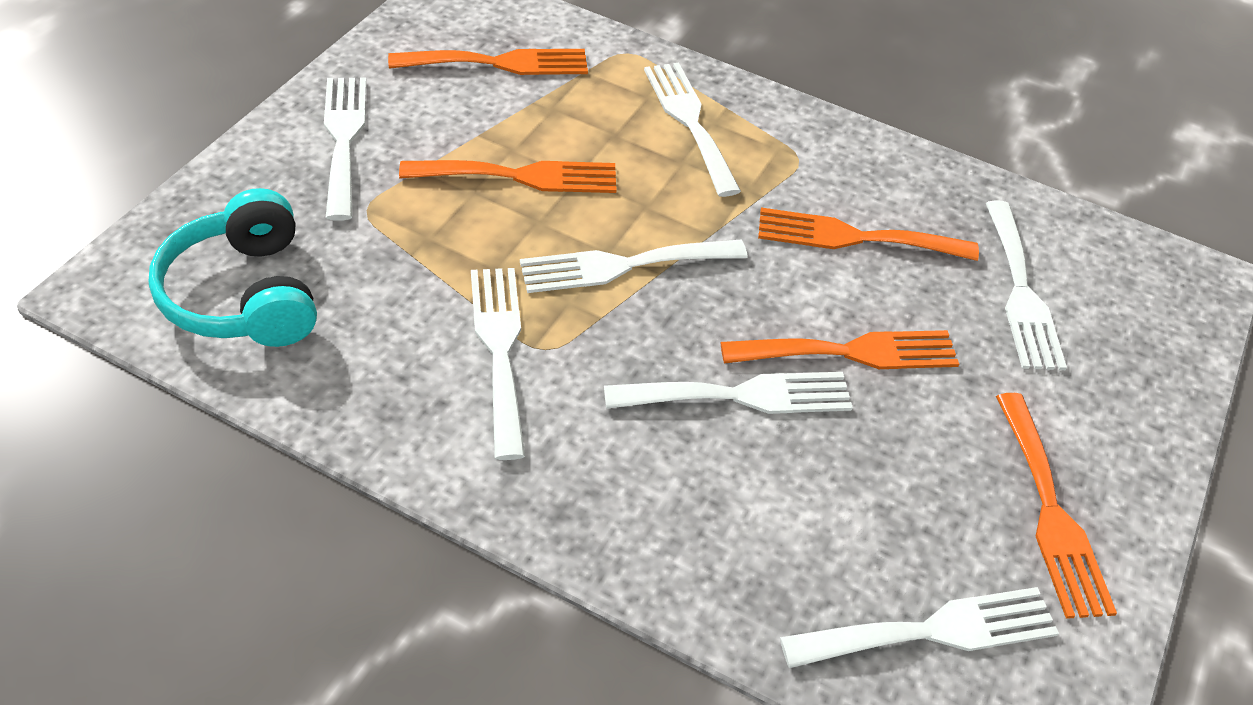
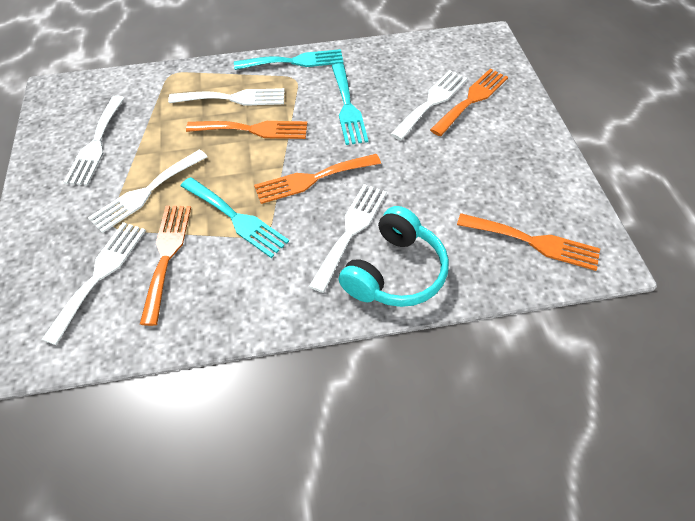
turquoise fork: none = 0 -> [181,177,289,258] [234,49,344,70] [332,63,368,145] = 3
white fork: [324,78,366,221] [471,268,525,460] [520,240,747,293] [604,372,853,414] [644,63,741,197] [780,587,1059,668] [986,200,1067,370] = 7 -> [41,222,146,345] [64,95,124,186] [88,149,207,233] [168,88,285,106] [309,184,387,293] [391,70,467,140] = 6

